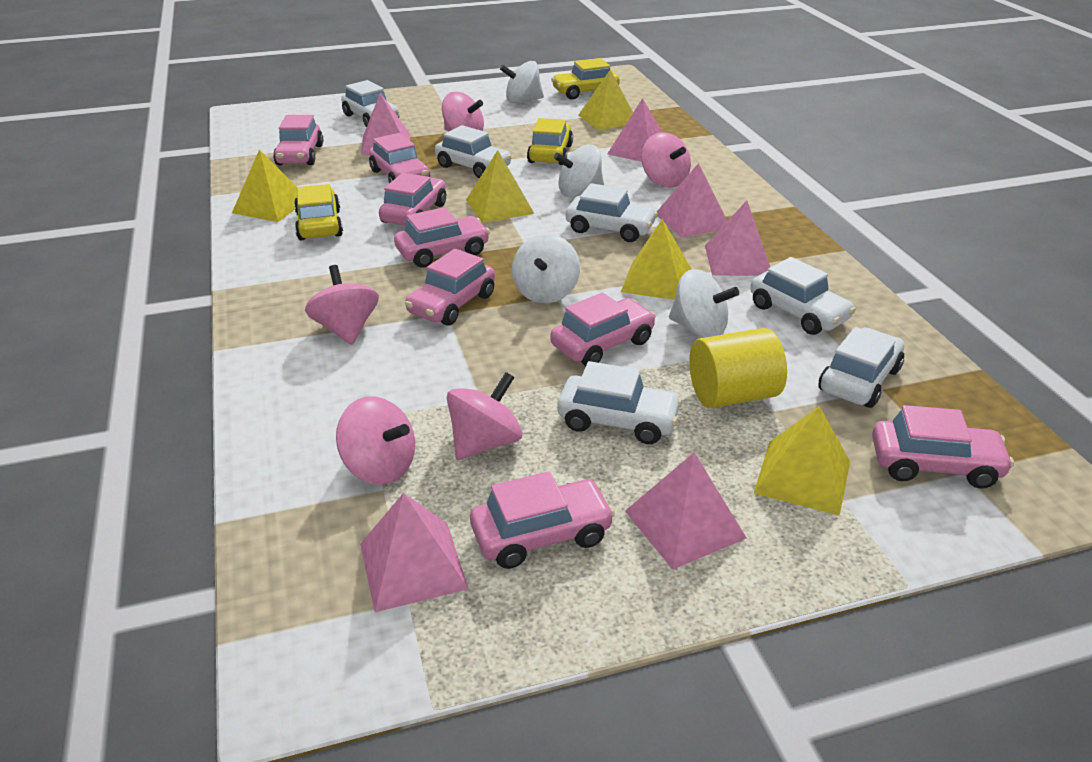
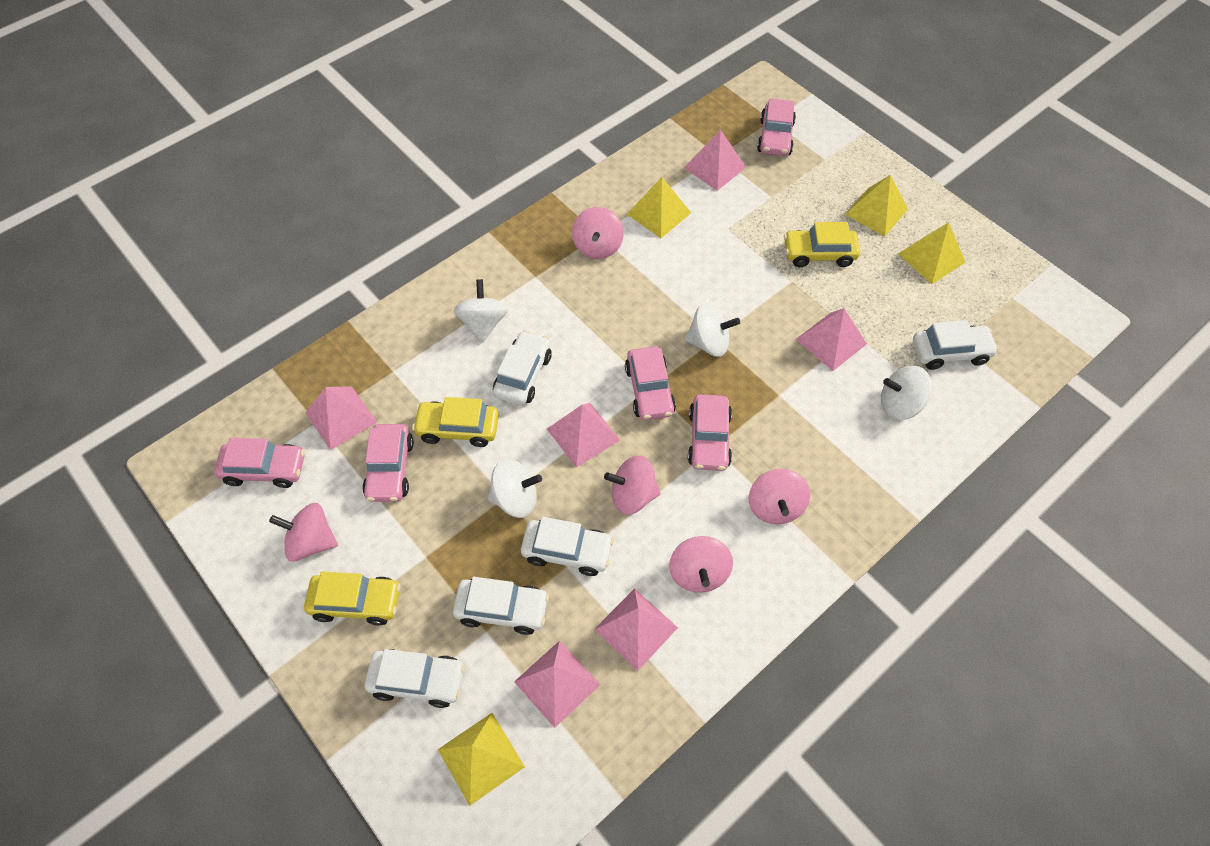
pink car: [273,115,323,166] [369,133,430,184] [379,173,446,226] [394,207,490,268] [405,249,495,326] [470,471,615,569] [550,293,656,366] [872,405,1014,489] = 8 -> [214,438,305,488] [362,424,414,502] [625,346,676,420] [688,394,732,471] [757,98,796,156] = 5
white car: [341,80,399,127] [435,125,512,178] [557,361,682,444] [566,183,658,242] [750,257,856,335] [818,327,904,408] = 6 -> [365,649,465,708] [453,577,549,635] [493,331,552,405] [521,517,614,576] [913,320,999,370] = 5
yellow cylinder: [689,328,787,408] = 1 -> none = 0
yellow pyramid: [232,149,297,222] [466,150,534,223] [579,70,633,130] [621,219,692,300] [754,406,850,516] = 5 -> [438,713,525,806] [627,177,691,238] [845,175,908,236] [898,222,965,284] = 4

